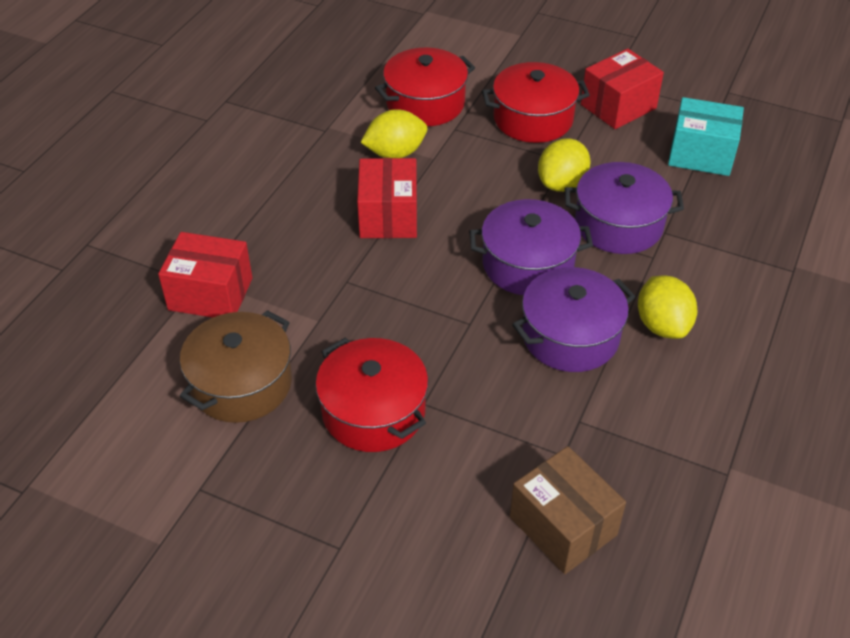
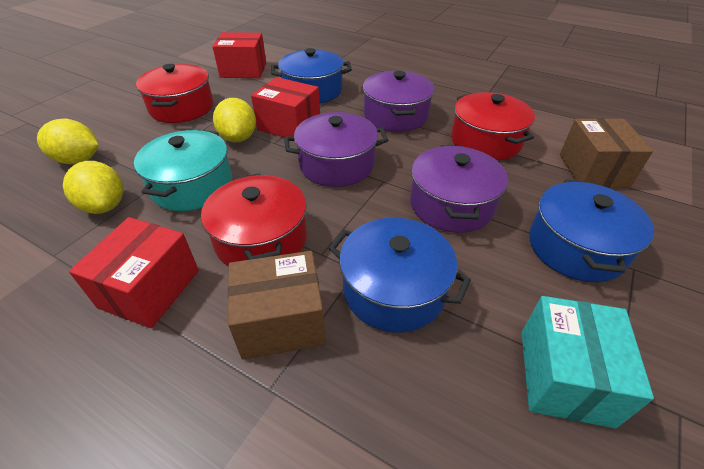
blue pot: none = 0 -> [271,48,352,103] [329,218,471,333] [529,180,654,282] = 3
brown box: [510,446,626,574] = 1 -> [228,251,326,360] [560,118,653,188] = 2
brown pot: [180,310,292,423] = 1 -> none = 0
turquoise pot: none = 0 -> [134,130,232,211] = 1

